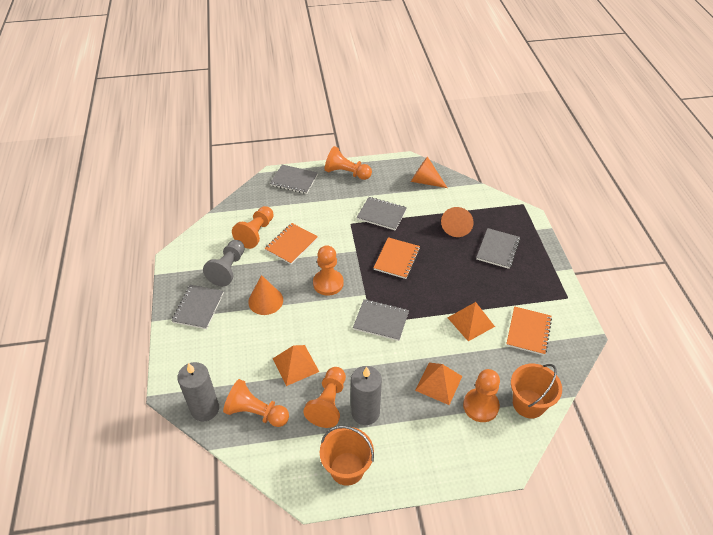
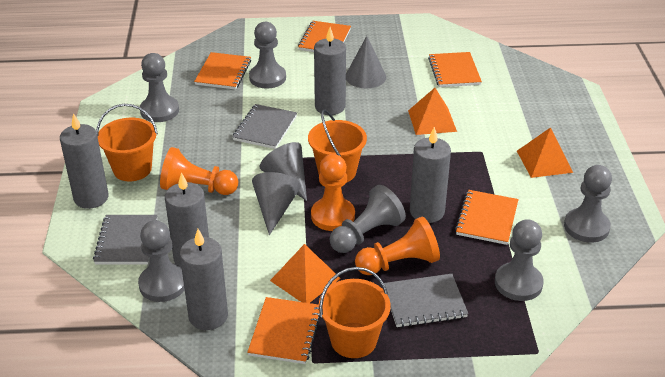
grey candle: [177,362,219,422] [351,366,382,425] = 2 -> [60,113,109,209] [165,172,209,267] [180,229,228,330] [314,27,346,115] [410,127,451,223] = 5
grey cone: none = 0 -> [252,172,301,235] [260,142,307,201] [346,36,386,88] = 3
grey notebook: [171,285,224,329] [270,165,318,194] [353,299,409,341] [357,197,407,231] [476,228,520,269] = 5 -> [93,215,157,265] [232,104,297,149] [384,274,468,327] = 3
grey pawn: [203,240,245,286] = 1 -> [138,220,185,302] [140,53,179,122] [249,22,286,88] [329,185,406,253] [495,219,544,301] [564,165,612,243] = 6
orange bucket: [320,426,374,486] [511,364,562,419] = 2 -> [96,104,158,181] [308,110,367,183] [319,267,391,358] = 3
orange cone: [248,275,283,315] [411,156,447,188] [441,207,474,237] = 3 -> none = 0
orange notebook: [265,223,318,264] [373,237,420,279] [506,306,552,355] = 3 -> [194,52,251,90] [247,297,320,364] [298,21,351,52] [428,52,482,87] [455,190,519,245] = 5
orange pawn: [223,379,289,427] [232,206,274,249] [303,367,346,428] [313,245,344,296] [325,146,372,180] [463,369,500,422] = 6 -> [160,147,239,195] [311,154,355,231] [355,217,440,275] = 3

